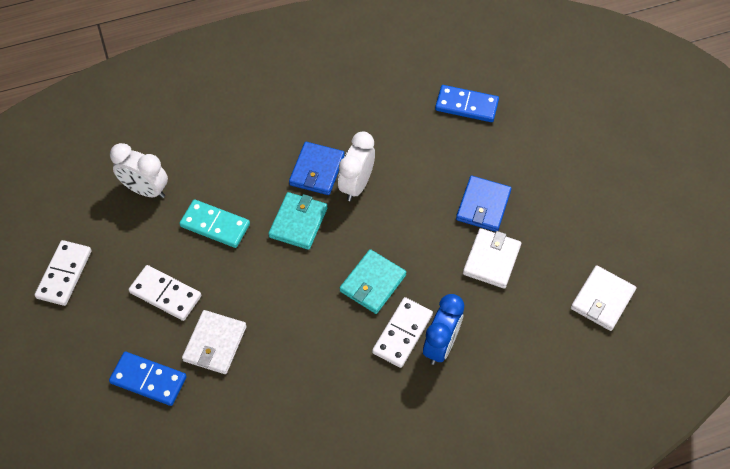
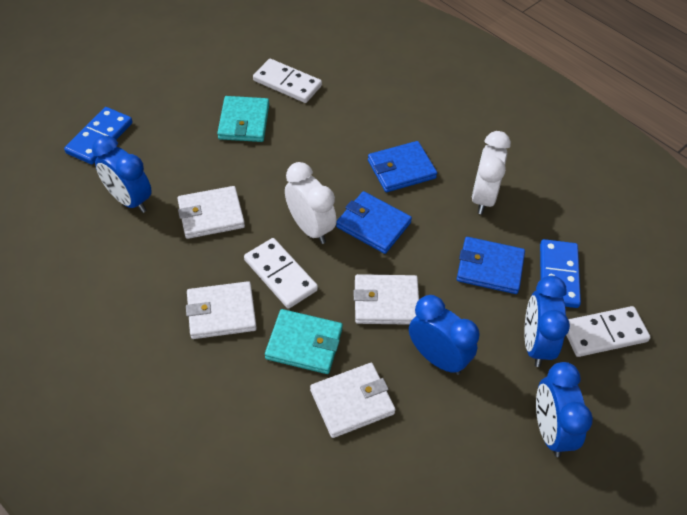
blue clock: [423,294,464,365] = 1 -> [92,136,152,213] [409,295,480,375] [524,276,570,367] [536,362,593,457] = 4
blue wallet: [289,142,345,195] [456,176,512,232] = 2 -> [336,191,412,254] [368,141,437,192] [457,237,525,294] = 3
turquoise domino: [179,199,250,248] = 1 -> none = 0
white wallet: [182,310,247,374] [463,228,521,289] [571,265,636,331] = 3 -> [177,186,245,239] [186,281,257,339] [310,363,396,438] [354,274,419,325] = 4

